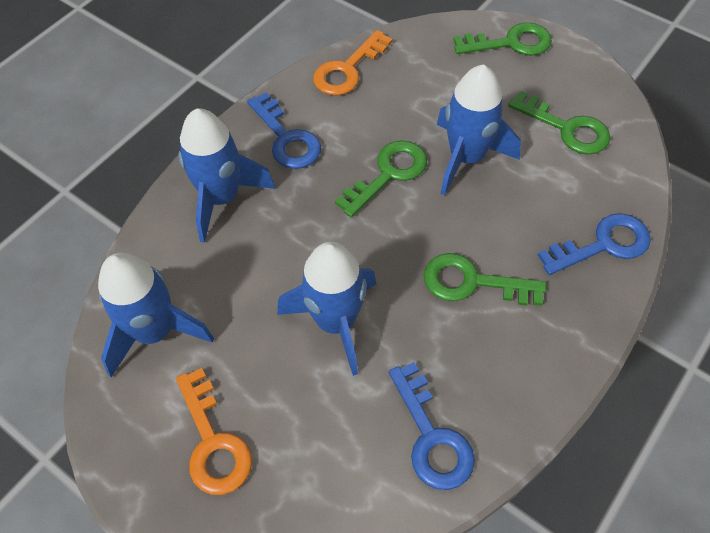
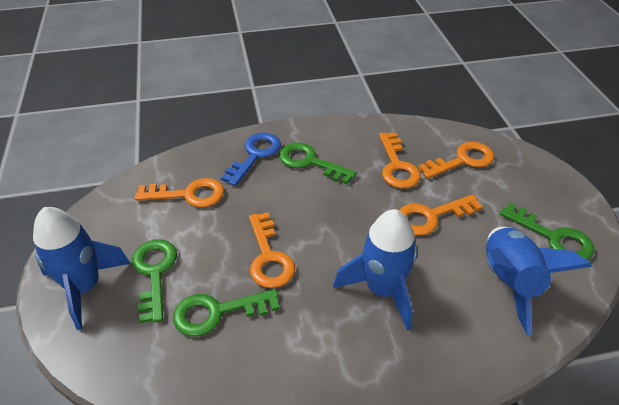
blue key: [247,92,321,169] [389,362,475,490] [538,213,651,275] = 3 -> [221,133,281,186] = 1
blue rocket: [98,253,214,377] [179,108,275,243] [277,242,376,376] [437,64,521,196] = 4 -> [33,207,131,331] [333,209,417,330] [486,227,592,335] = 3
orange key: [176,368,252,495] [313,30,392,95] = 2 -> [135,178,224,208] [249,212,295,288] [379,132,421,189] [399,194,483,236] [418,142,495,179] = 5

